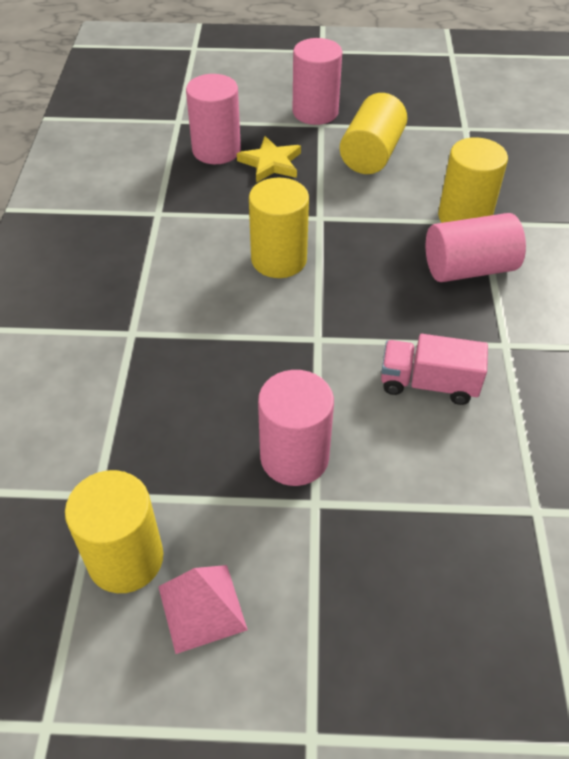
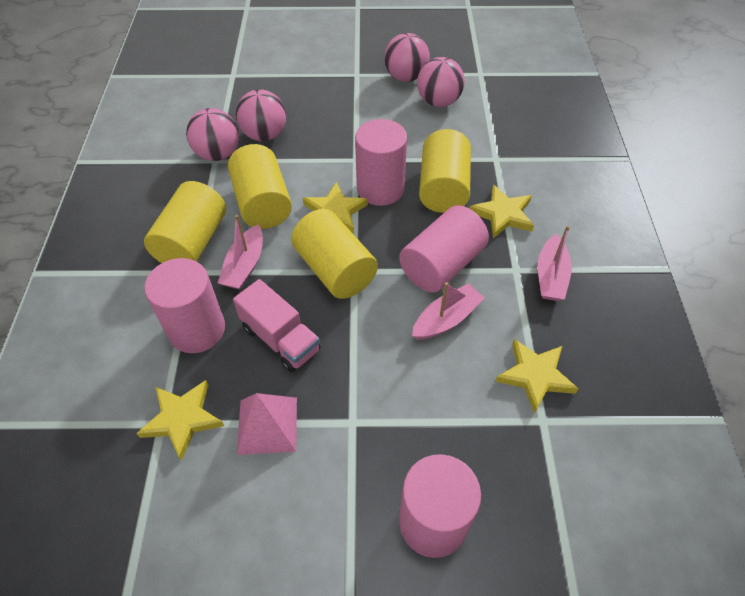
pink ball: none = 0 -> [186,108,239,161] [236,89,286,141] [384,33,430,82] [417,57,465,107] = 4
pink boat: none = 0 -> [218,215,263,290] [412,282,484,340] [538,225,572,301] = 3
yellow star: [237,136,301,183] = 1 -> [136,380,224,461] [303,182,368,233] [469,184,534,239] [495,339,579,414] = 4

